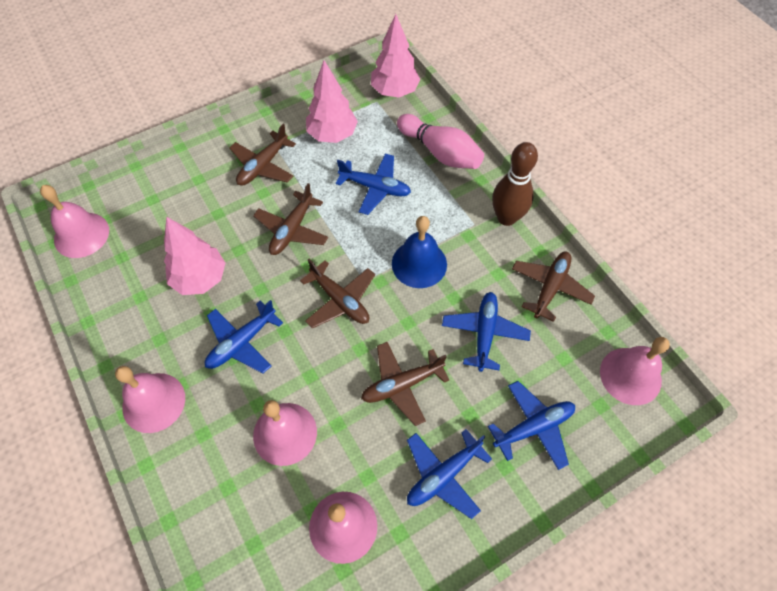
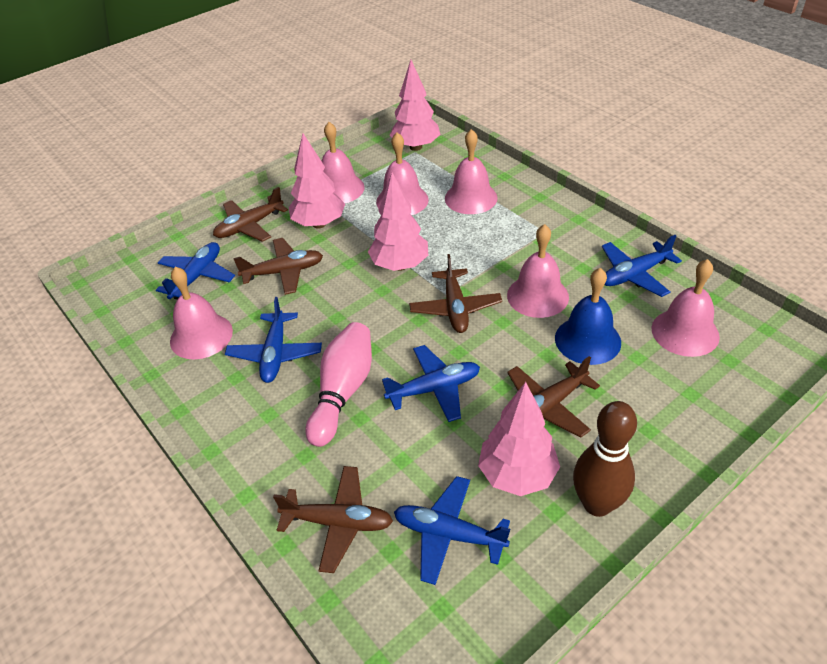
pink bell: [40,185,109,258] [115,366,185,433] [253,400,317,466] [309,492,377,564] [600,337,670,405] = 5 -> [170,267,233,359] [321,122,364,203] [376,132,429,215] [445,129,498,214] [507,224,569,318] [652,259,720,357] = 6
pink tree: [164,217,225,295] [306,60,358,143] [371,14,421,97] = 3 -> [289,134,345,228] [368,173,428,271] [390,60,440,151] [478,382,560,496] = 4

